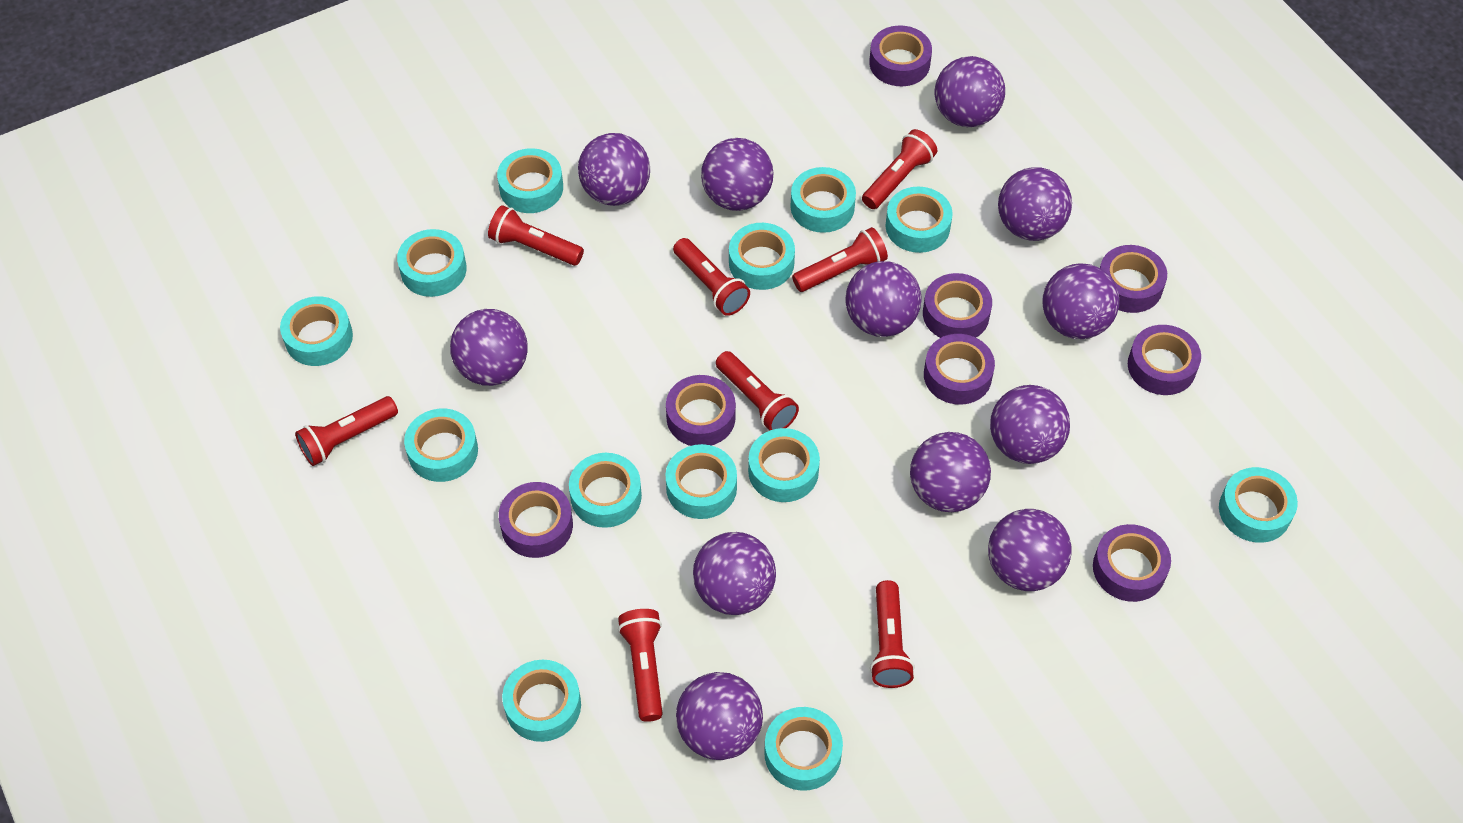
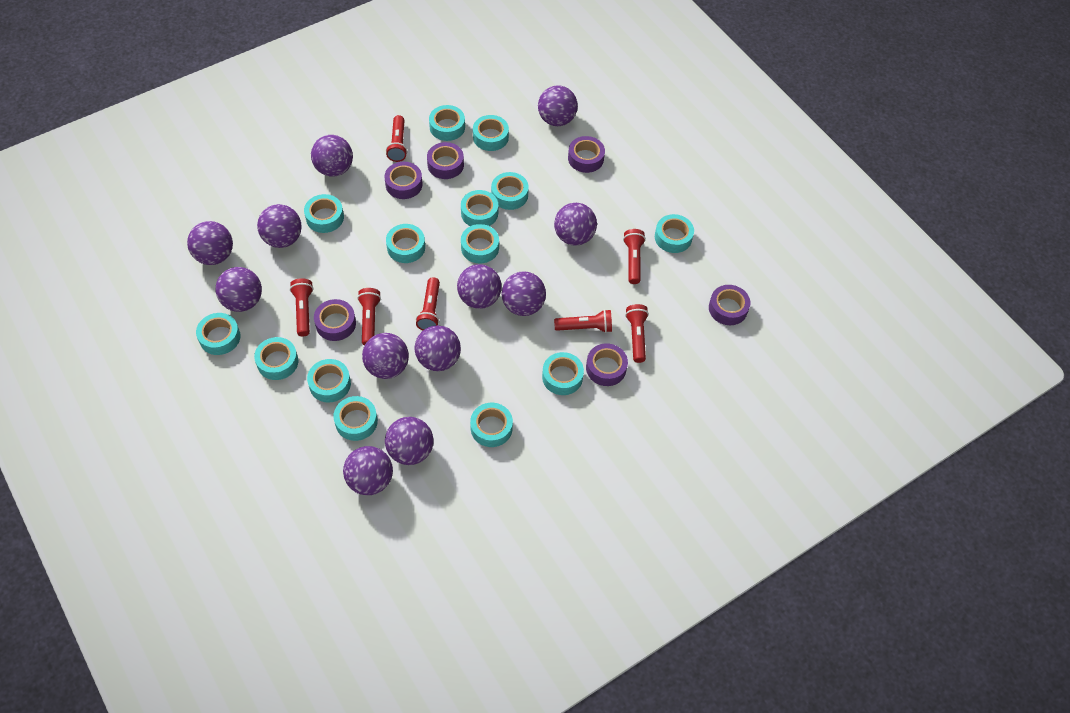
purple tape: [499,482,573,558] [666,375,736,446] [869,26,932,86] [923,273,992,338] [924,334,995,405] [1093,524,1171,602] [1100,245,1167,313] [1128,325,1201,395] = 8 -> [314,299,356,341] [384,162,423,199] [427,142,464,179] [568,136,605,173] [586,344,628,386] [709,285,750,325] = 6
red flashlight: [295,396,398,466] [488,205,584,266] [618,609,663,722] [673,238,750,316] [716,351,799,430] [792,227,888,292] [862,129,937,209] [870,580,915,688] = 8 -> [290,278,314,336] [357,288,381,346] [386,115,407,162] [416,277,440,330] [554,309,612,333] [623,229,646,284] [625,304,649,363] = 7
turquoise tape: [280,296,353,366] [397,229,467,297] [404,409,478,482] [497,148,563,213] [502,660,581,742] [569,453,642,528] [665,444,737,519] [729,223,795,290] [748,428,820,502] [764,707,843,791] [790,167,856,233] [885,187,953,253] [1219,467,1298,543] = 13 -> [196,313,241,355] [254,337,298,380] [304,194,344,233] [307,359,351,403] [333,396,378,441] [386,224,425,263] [429,105,465,141] [461,190,498,226] [461,224,499,263] [470,403,513,447] [473,115,509,151] [491,172,529,210] [542,352,584,395] [655,214,694,253] = 14

